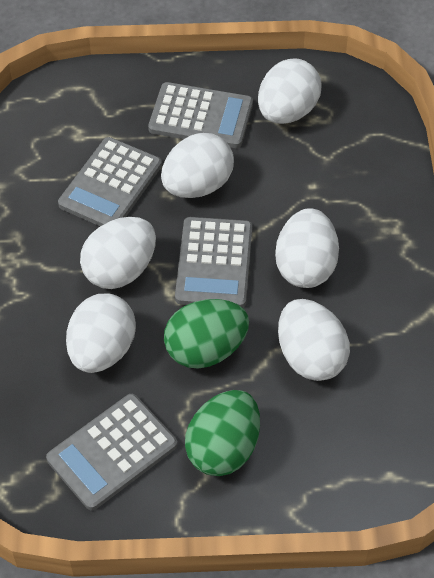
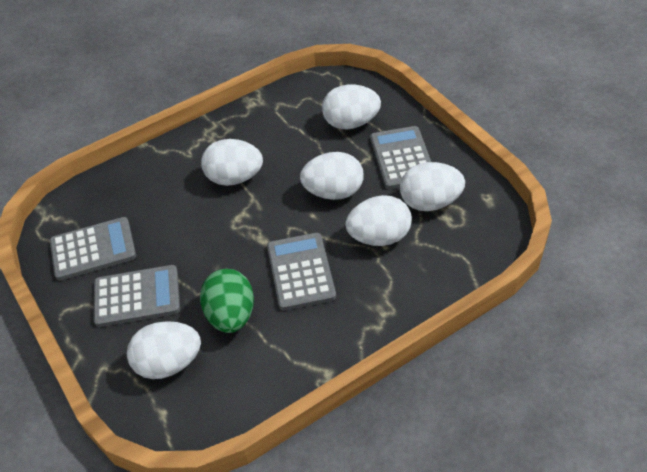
green egg: [164,299,249,369] [185,390,260,476] = 2 -> [200,269,254,333] = 1

